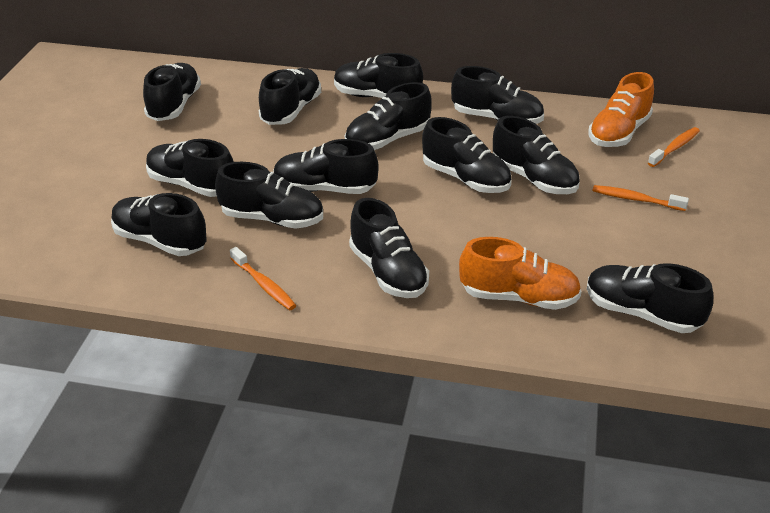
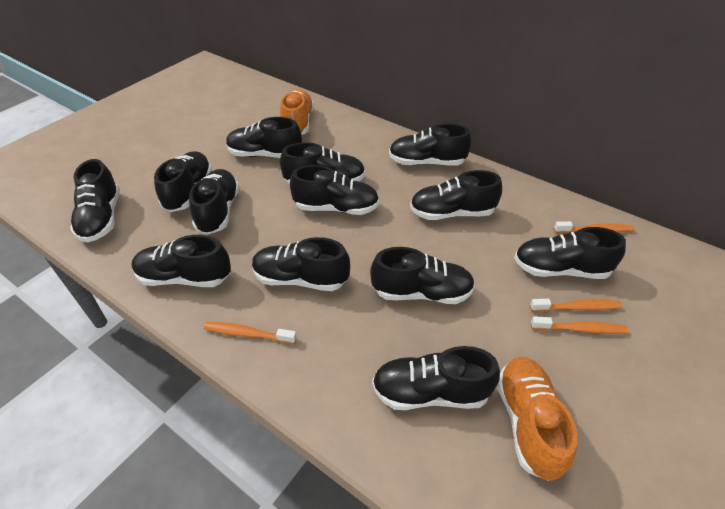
orange toothbrush: [230,247,296,310] [592,185,689,211] [648,127,700,167] = 3 -> [204,322,297,344] [530,299,622,312] [531,316,628,334] [554,221,634,233] = 4

